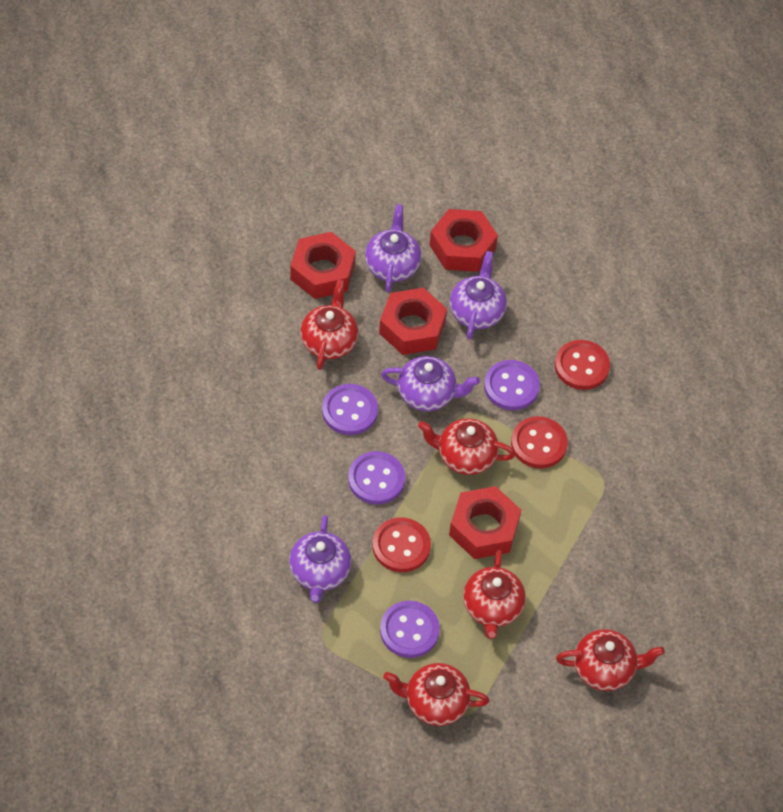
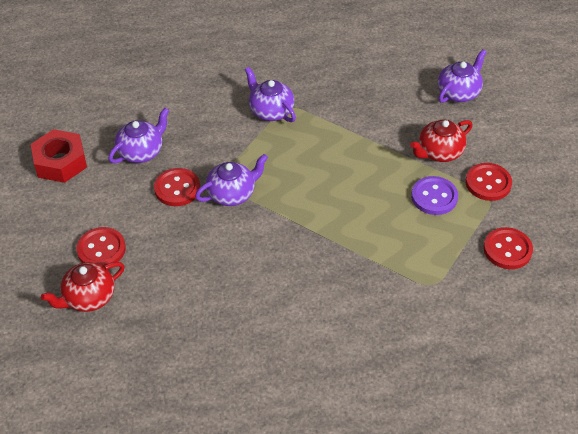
purple button: [322,384,378,435] [348,451,405,504] [380,601,440,658] [484,360,540,410] = 4 -> [411,176,458,215] = 1
red button: [372,517,431,572] [511,416,568,468] [555,340,610,390] = 3 -> [76,227,126,266] [154,168,200,206] [466,163,512,201] [483,227,533,269] = 4
red nut: [290,232,356,299] [379,288,447,355] [430,209,498,272] [449,486,521,559] = 4 -> [31,129,87,183] = 1
red teapot: [300,280,359,370] [383,663,490,726] [418,418,516,475] [463,550,526,639] [556,629,665,691] = 5 -> [41,262,125,312] [410,119,472,162] = 2

